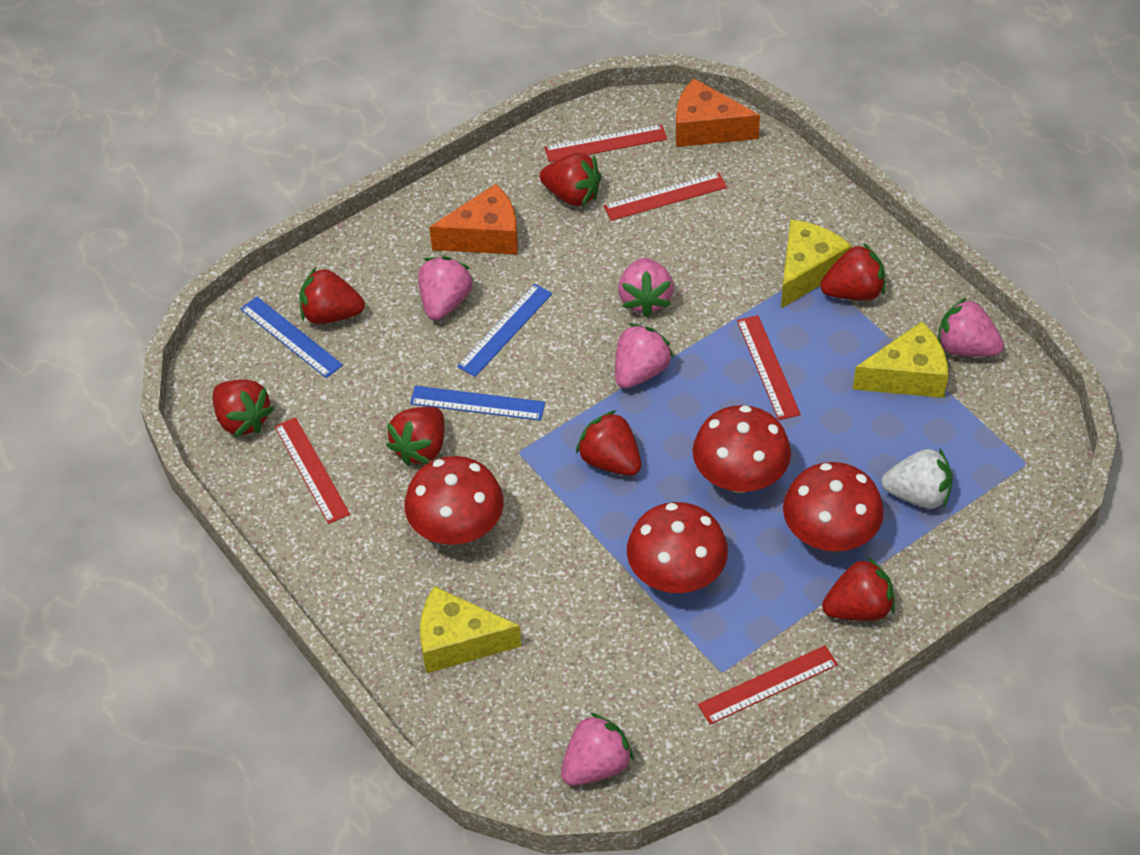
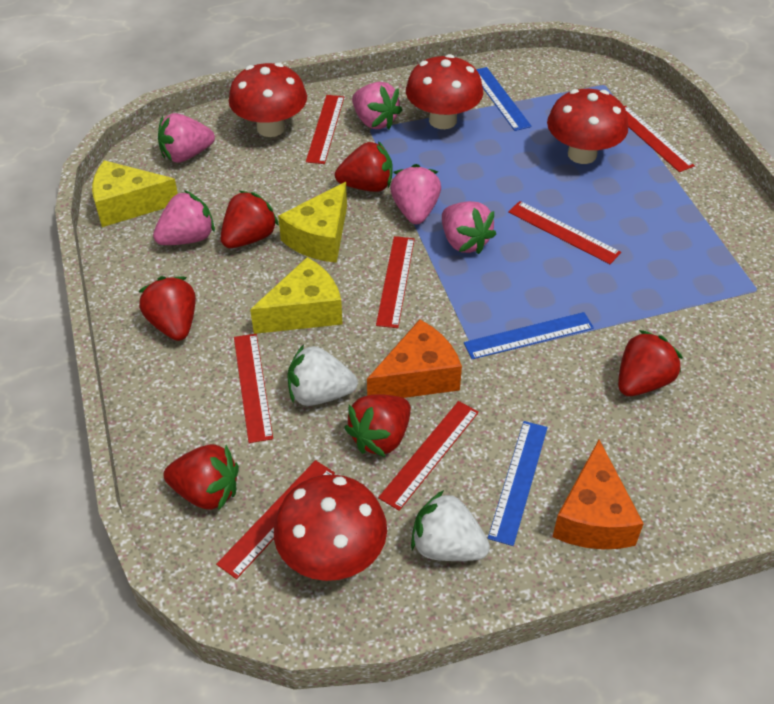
red ruler: [274,417,350,524] [544,124,667,162] [604,173,727,221] [698,645,838,725] [737,315,801,420] = 5 -> [216,460,335,579] [234,334,273,443] [306,95,344,164] [376,236,415,328] [378,401,479,511] [508,201,621,264] [624,106,695,172] = 7
red strawberry: [212,379,274,437] [299,267,365,324] [386,407,445,466] [540,153,601,206] [576,410,641,476] [820,244,885,300] [822,556,895,621] = 7 -> [138,276,196,341] [164,444,239,511] [221,191,279,248] [335,141,393,192] [344,394,411,457] [618,330,683,396] = 6
white strawberry: [881,448,953,509] = 1 -> [287,344,358,406] [411,490,490,561] = 2

